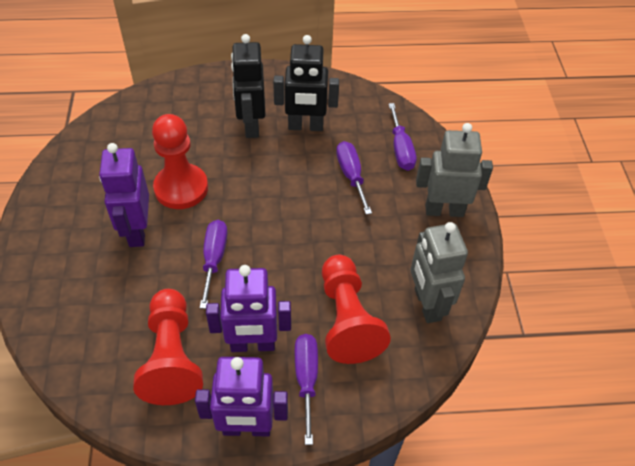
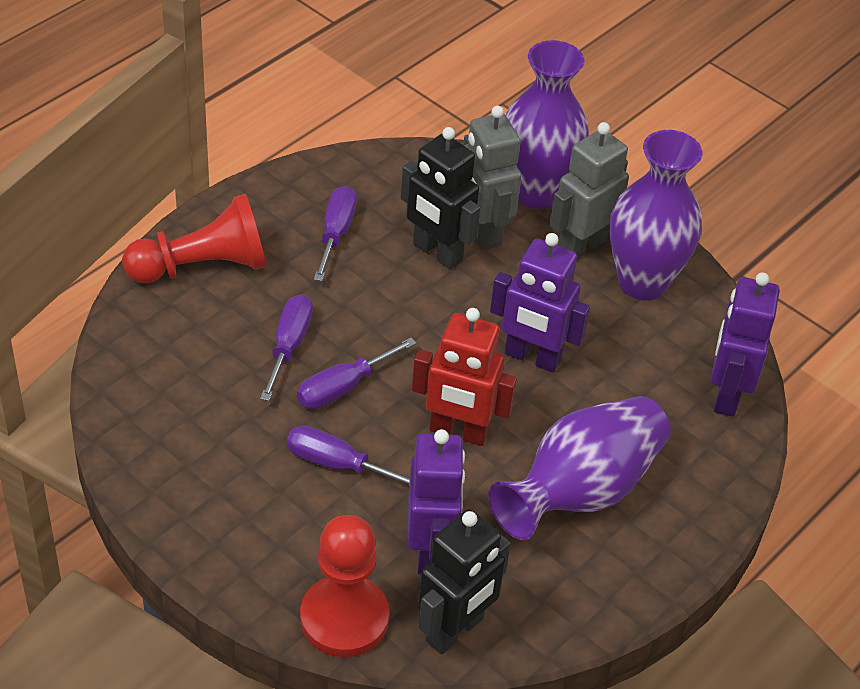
purple vase: none = 0 -> [488,396,671,540] [506,40,589,209] [609,130,703,301] = 3
red pawn: [133,289,203,405] [152,114,208,209] [322,255,391,364] = 3 -> [122,194,266,283] [300,515,389,657] = 2
red robot: none = 0 -> [412,308,517,446] = 1

